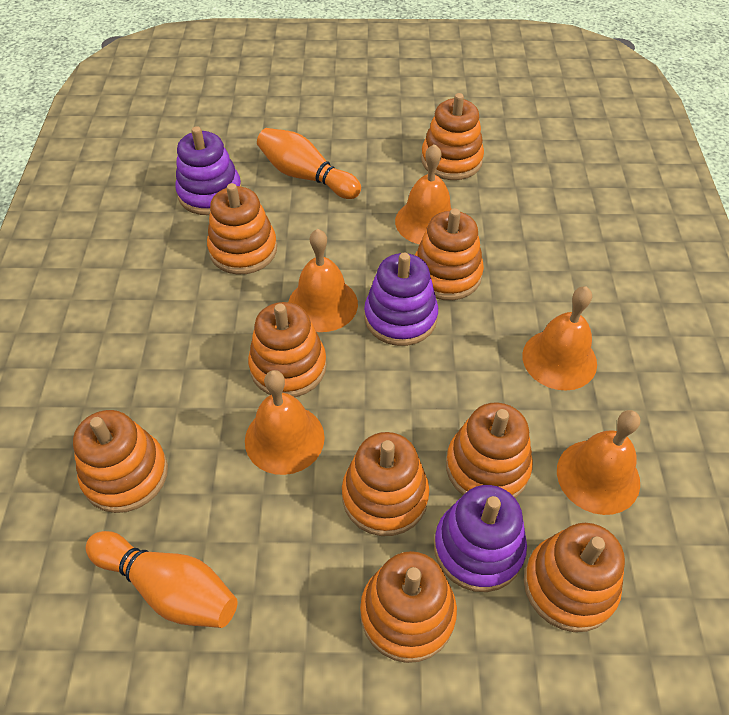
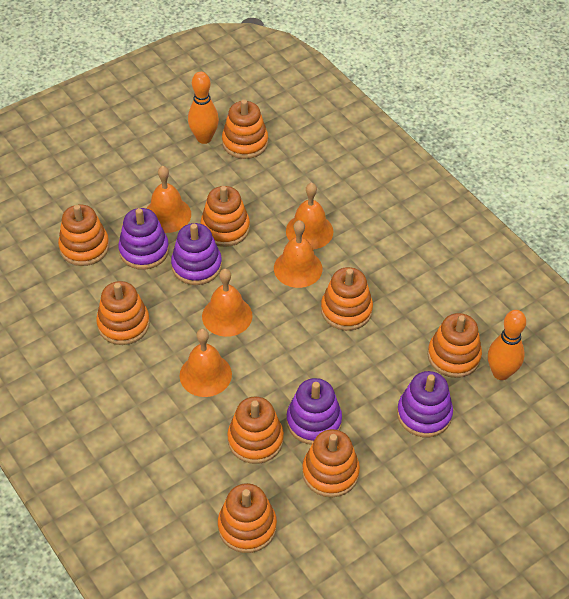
purple stacking toy: [175,126,242,215] [364,253,438,346] [434,485,527,592] = 3 -> [118,208,169,270] [171,223,222,285] [286,378,342,445] [397,371,453,437] = 4

